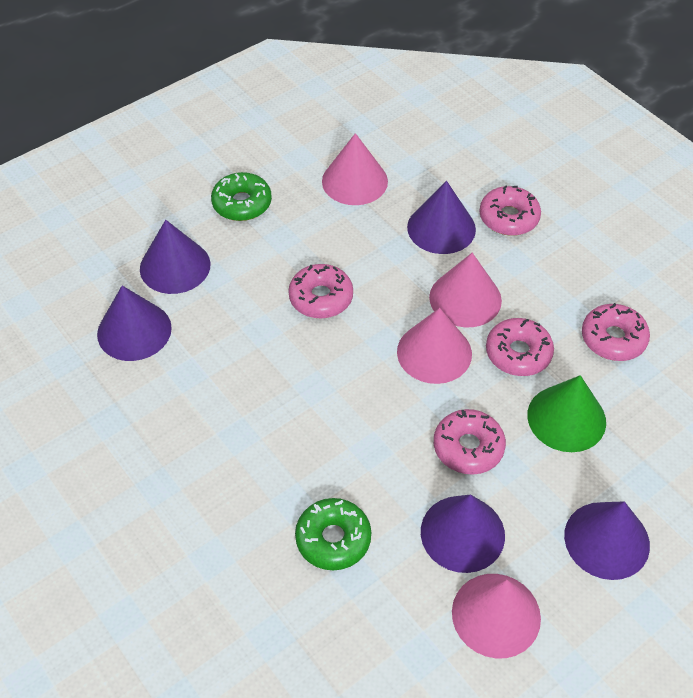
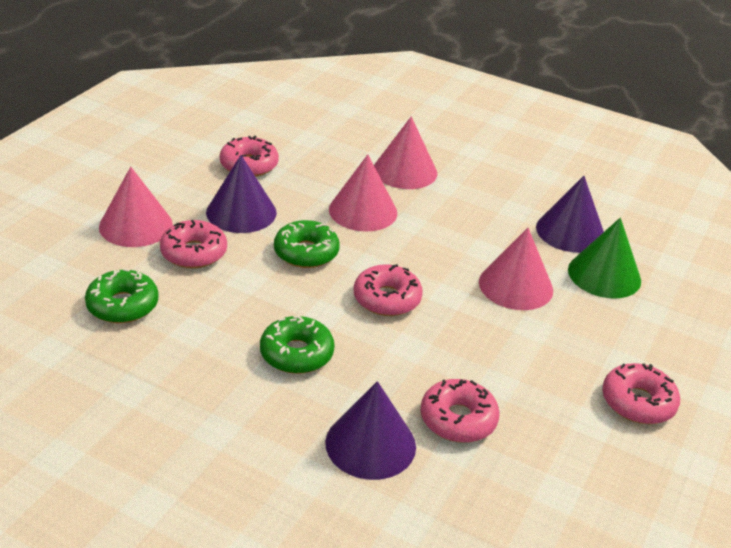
green donut: [211,172,272,221] [295,498,371,570] = 2 -> [85,268,159,323] [260,316,335,374] [274,220,339,268] = 3
purple cone: [97,286,172,361] [140,220,210,294] [407,181,476,254] [421,494,505,573] [564,501,650,580] = 5 -> [206,155,277,233] [325,381,416,480] [536,176,604,253] = 3

